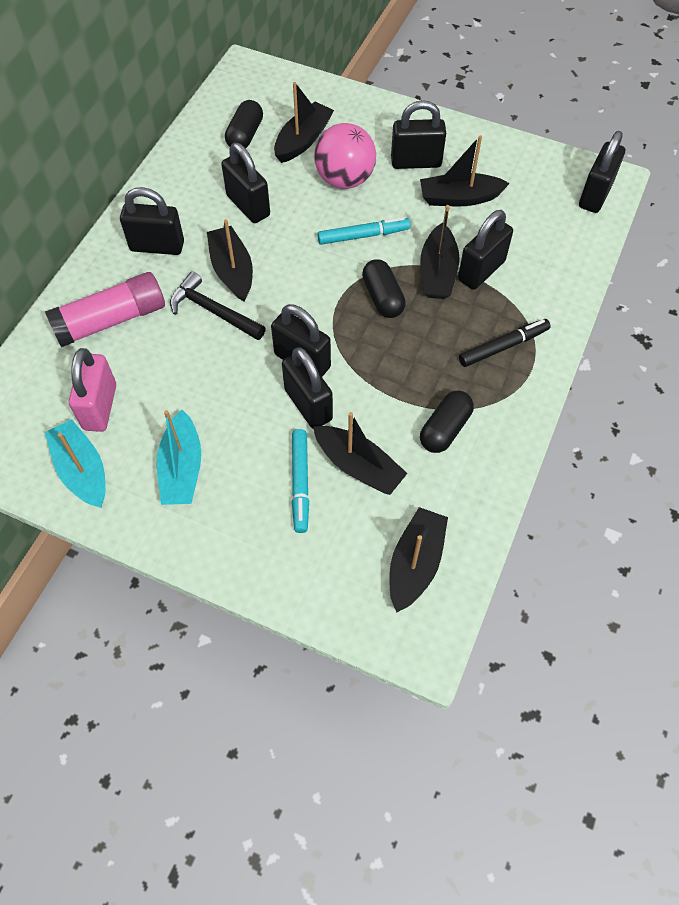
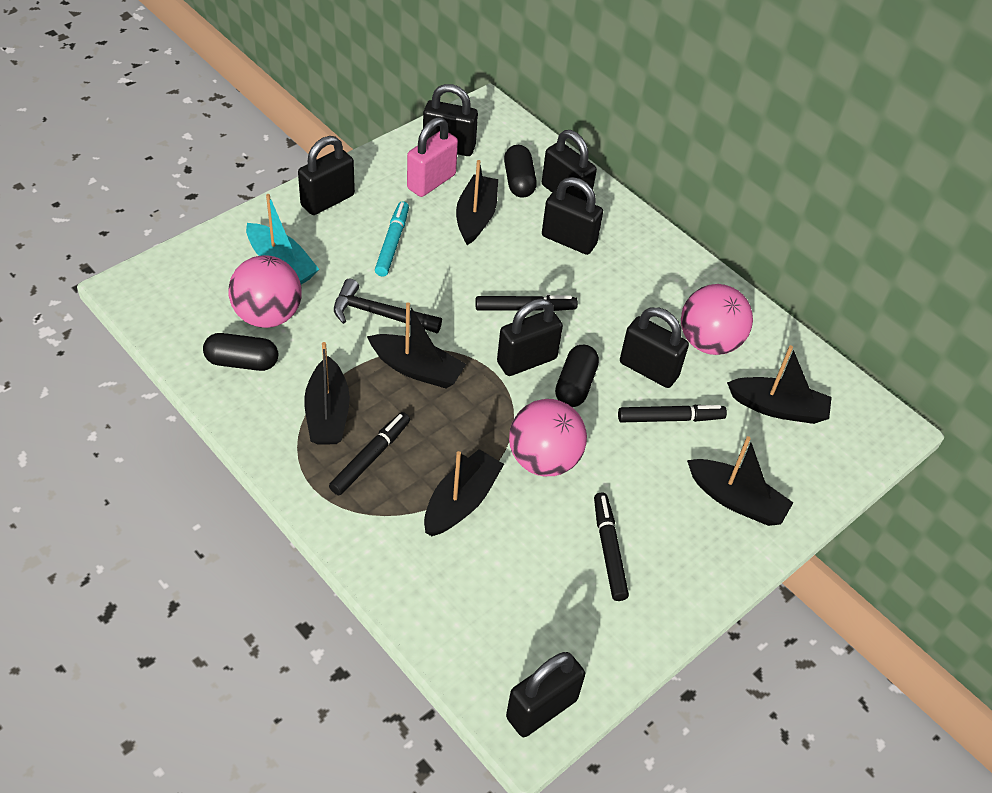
black marker: [459,319,551,367] = 1 -> [329,412,410,495] [475,295,578,311] [594,492,629,601] [618,405,727,423] = 4
pink ball: [314,123,376,189] = 1 -> [229,255,302,328] [509,399,587,476] [681,284,753,355] = 3
pink glue stick: [45,272,165,347] = 1 -> none = 0
turquoise boat: [45,419,106,508] [157,410,201,505] = 2 -> [246,194,319,285] = 1
turquoise marker: [292,429,309,533] [317,217,411,245] = 2 -> [375,201,409,277] = 1

